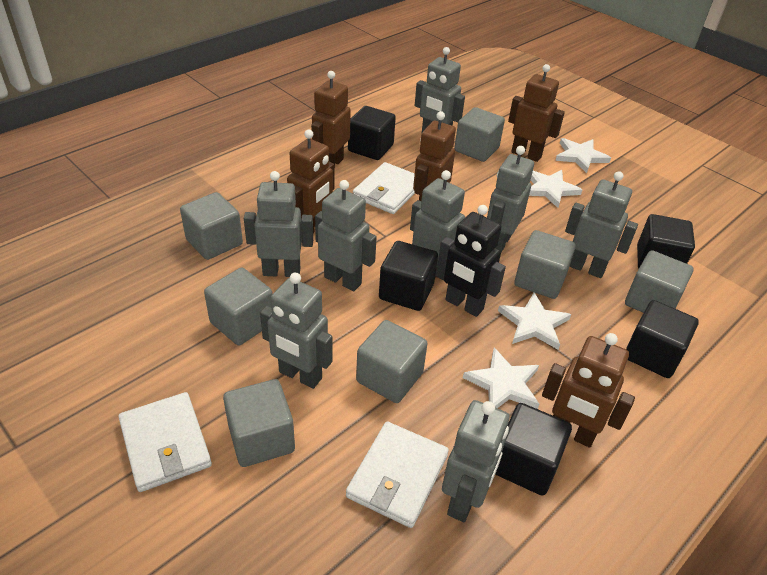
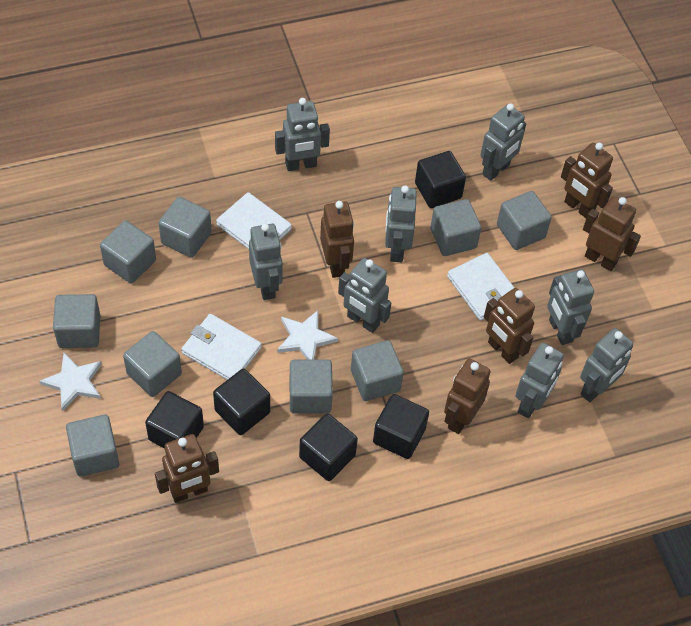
black robot: [437,205,506,317] = 1 -> none = 0
brown robot: [287,129,334,233] [311,71,351,168] [413,111,456,201] [508,64,565,162] [542,333,635,448] = 5 -> [155,434,219,503] [320,201,354,278] [444,358,491,434] [484,288,535,364] [561,143,613,218] [583,197,641,271] = 6
grey cube: [180,192,243,260] [204,267,273,345] [223,379,295,467] [356,320,428,403] [454,107,505,162] [514,230,576,299] [625,250,694,313] = 7 -> [53,294,100,348] [66,415,119,477] [100,221,156,283] [123,331,182,397] [159,197,212,258] [290,359,333,414] [351,340,404,401] [430,199,481,256] [497,191,552,250] = 9
white star: [463,348,539,409] [498,292,571,349] [529,170,582,208] [555,138,611,173] = 4 -> [39,353,102,412] [277,310,338,360] = 2

